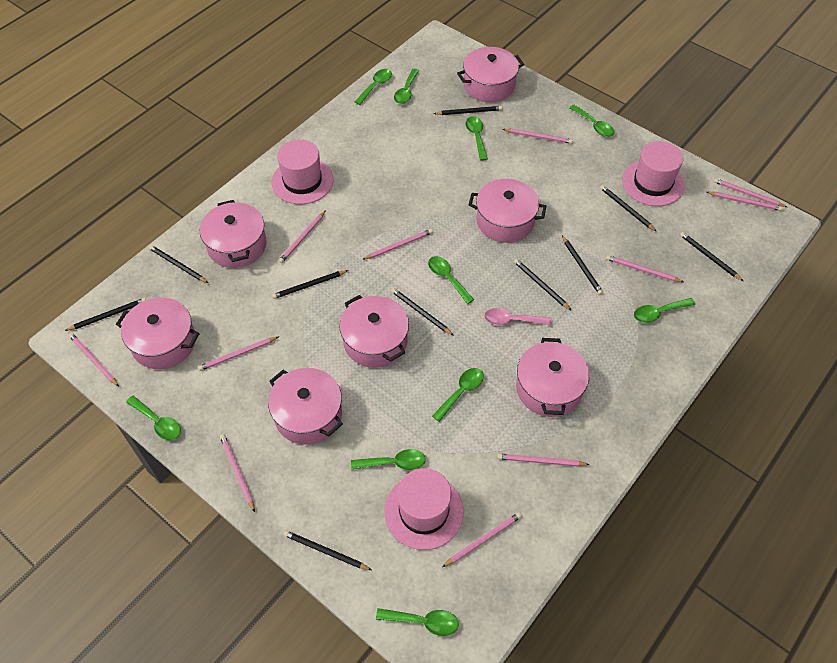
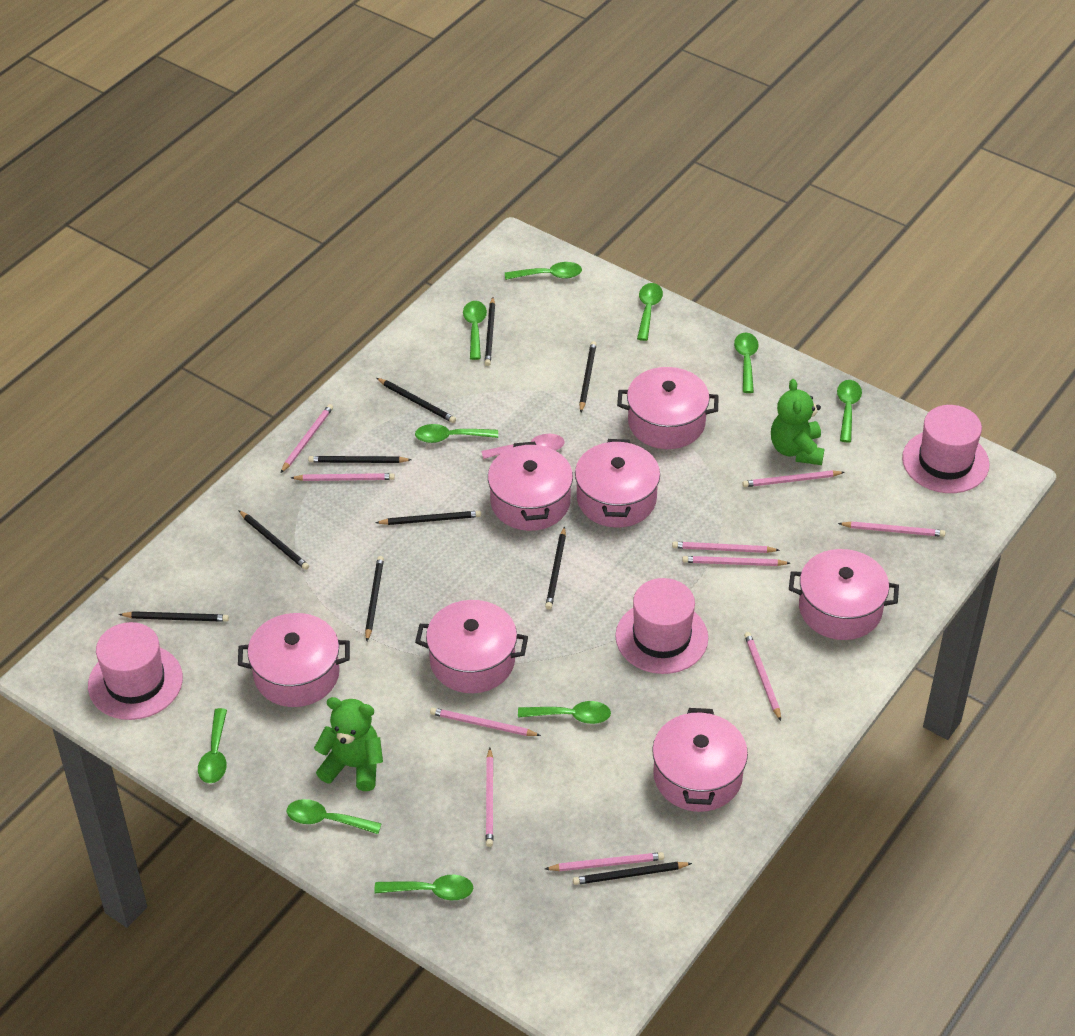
green teddy bear: none = 0 -> [314,697,383,791] [771,379,824,465] = 2
pink pencil: [69,333,119,387] [198,337,278,371] [220,434,255,512] [279,210,326,263] [362,229,433,260] [442,512,522,567] [497,454,590,467] [503,129,573,144] [606,255,684,282] [706,192,783,211] [714,178,787,207] = 11 -> [281,404,333,473] [291,473,395,481] [430,708,541,736] [486,748,493,847] [545,852,664,871] [672,542,779,553] [682,556,790,566] [742,470,845,487] [744,632,781,721] [838,521,945,537] = 10

